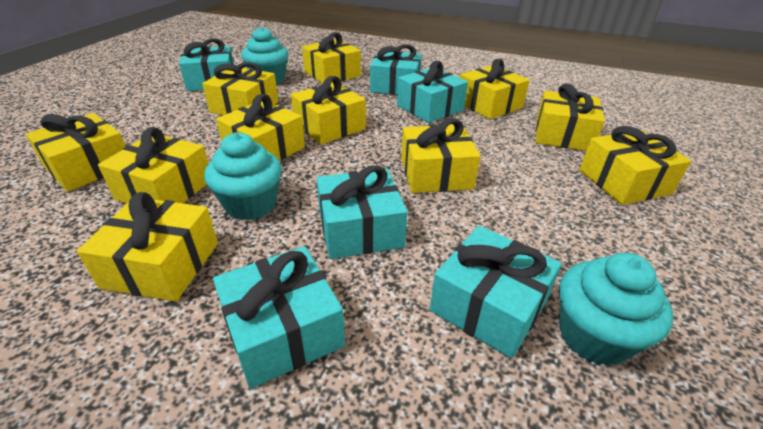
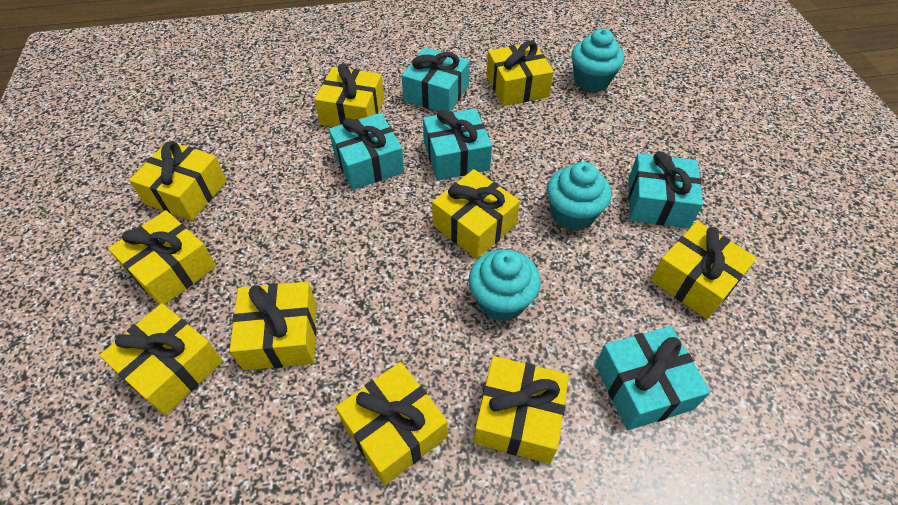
turquoise gift: [179,38,234,91] [213,246,345,389] [316,165,408,259] [370,44,422,95] [397,61,468,123] [430,226,562,359] = 6 -> [329,113,404,190] [402,47,470,112] [423,108,492,180] [595,326,711,430] [628,151,703,228] = 5
yellow gift: [26,113,126,191] [77,192,218,302] [98,127,209,203] [202,62,278,115] [216,94,305,161] [291,76,366,145] [302,32,361,84] [401,118,481,193] [460,59,530,119] [536,83,605,151] [579,126,691,205] = 11 -> [99,303,223,415] [108,210,216,305] [129,141,227,221] [230,282,316,370] [314,63,384,127] [336,362,447,485] [432,169,520,259] [474,356,569,464] [487,41,554,106] [651,221,757,319] = 10

